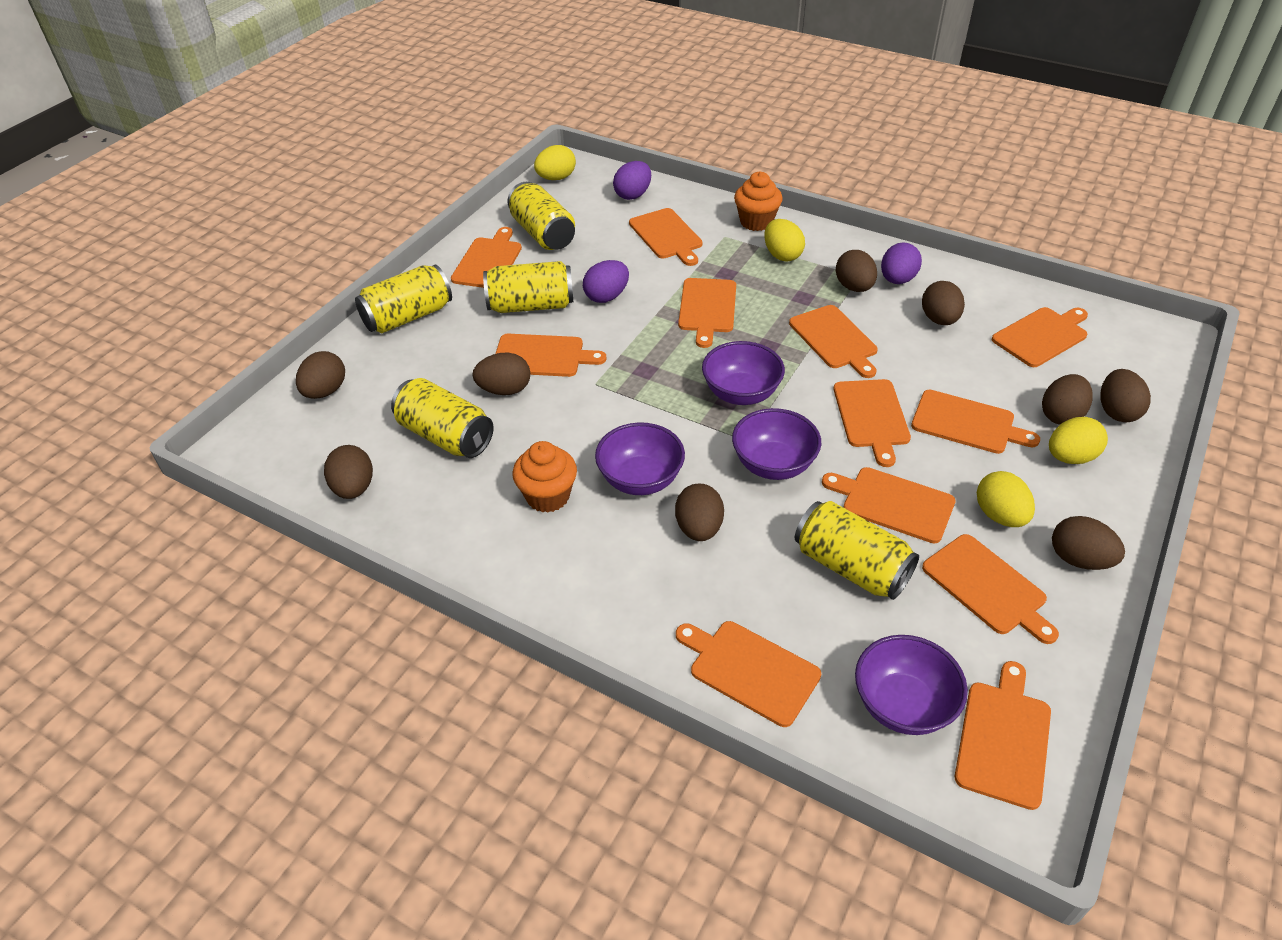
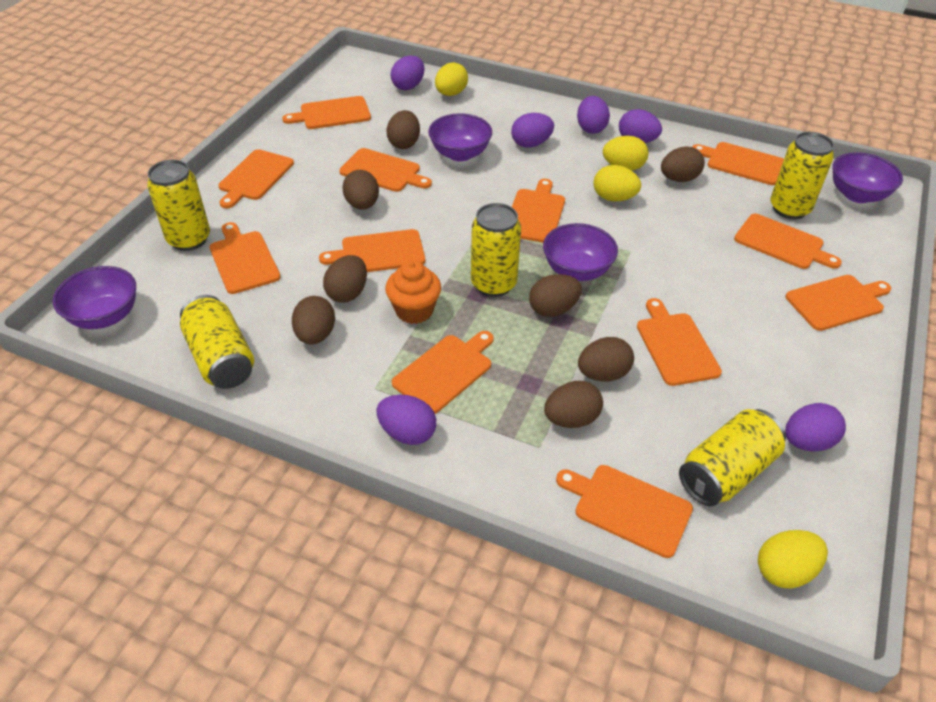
brown egg: [296,351,345,399] [324,445,373,499] [472,353,530,395] [675,483,724,541] [836,250,877,292] [922,281,965,325] [1042,374,1093,425] [1052,516,1125,570] [1101,369,1151,422] = 9 -> [292,296,335,345] [323,255,367,302] [342,170,379,209] [387,110,420,149] [529,274,582,317] [544,381,603,428] [578,337,634,382] [661,146,705,182] = 8
orange cupcake: [512,441,577,513] [734,171,782,231] = 2 -> [385,260,441,324] = 1
purple egg: [583,260,629,303] [613,161,651,200] [881,242,922,284] = 3 -> [377,395,436,445] [391,56,425,90] [511,113,554,148] [577,96,610,134] [619,109,662,143] [785,403,846,452] = 6

